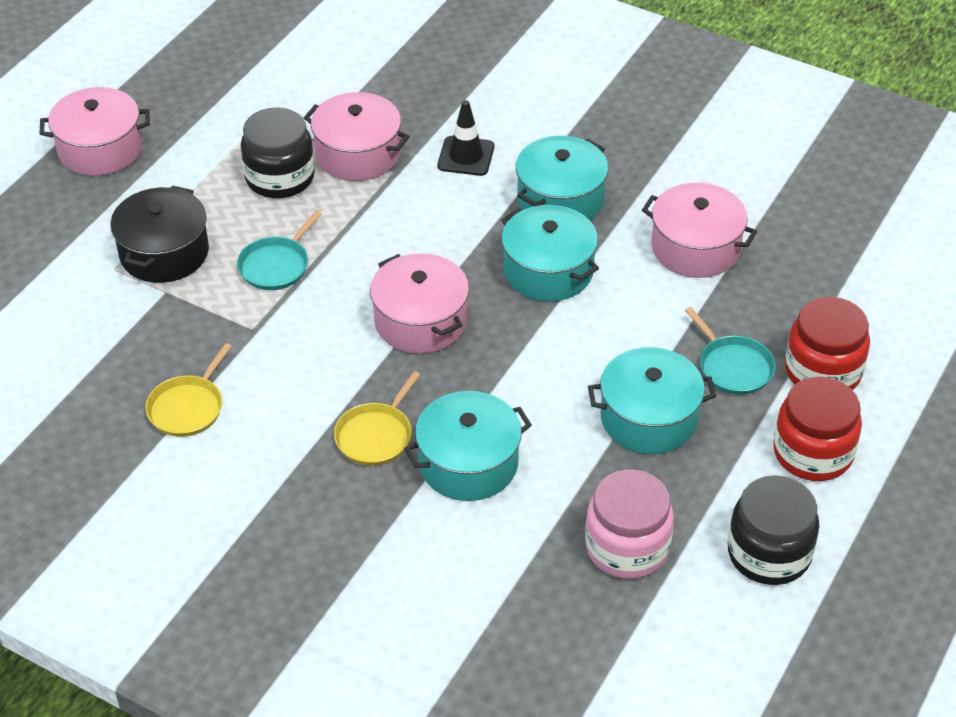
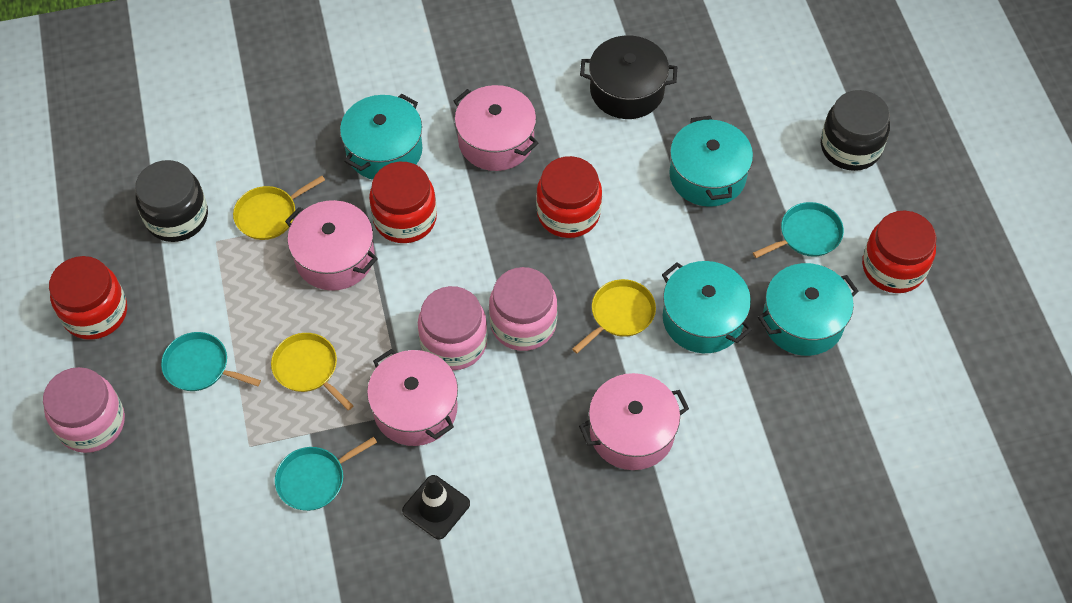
pink jar: [585,470,674,579] = 1 -> [43,367,125,453] [418,286,488,370] [489,267,557,351] = 3
red jar: [773,377,862,481] [785,297,870,390] = 2 -> [49,256,127,340] [369,162,437,243] [536,156,602,238] [862,211,936,293] = 4
turquoise pan: [237,211,322,290] [685,307,775,395] = 2 -> [161,332,261,391] [275,437,377,511] [753,202,844,258] = 3
yellow pan: [145,343,232,437] [334,371,420,466] = 2 -> [233,176,325,240] [271,333,353,410] [572,279,656,353] = 3

